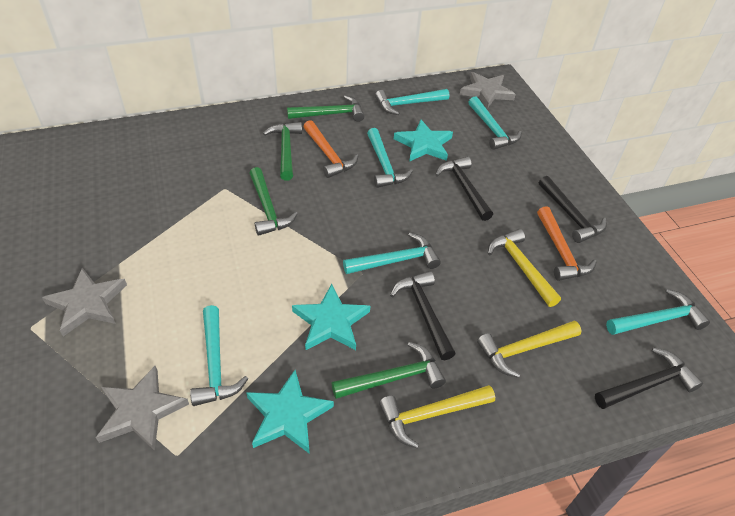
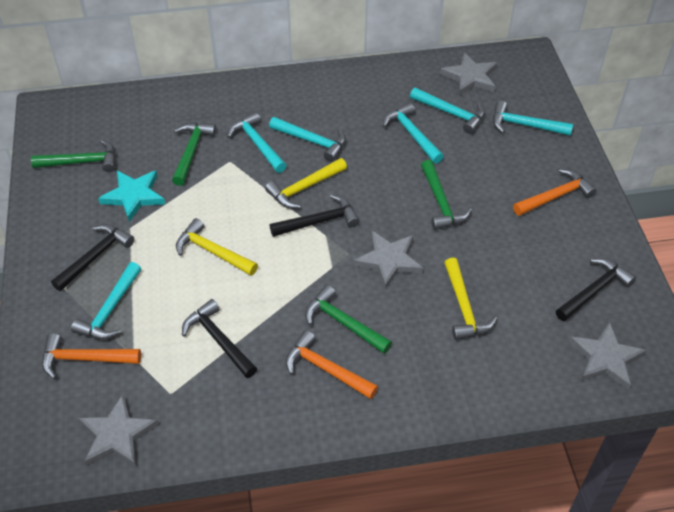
grey star: [42,268,127,336] [96,366,189,451] [460,72,516,109] = 3 -> [79,394,159,467] [354,231,423,289] [440,52,497,96] [569,322,647,390] = 4
orange hammer: [304,120,358,178] [537,206,597,281] = 2 -> [42,333,141,379] [286,330,378,399] [513,169,597,216] = 3
turquoise star: [246,370,334,454] [292,284,370,350] [394,120,453,162] = 3 -> [98,171,165,222] = 1

